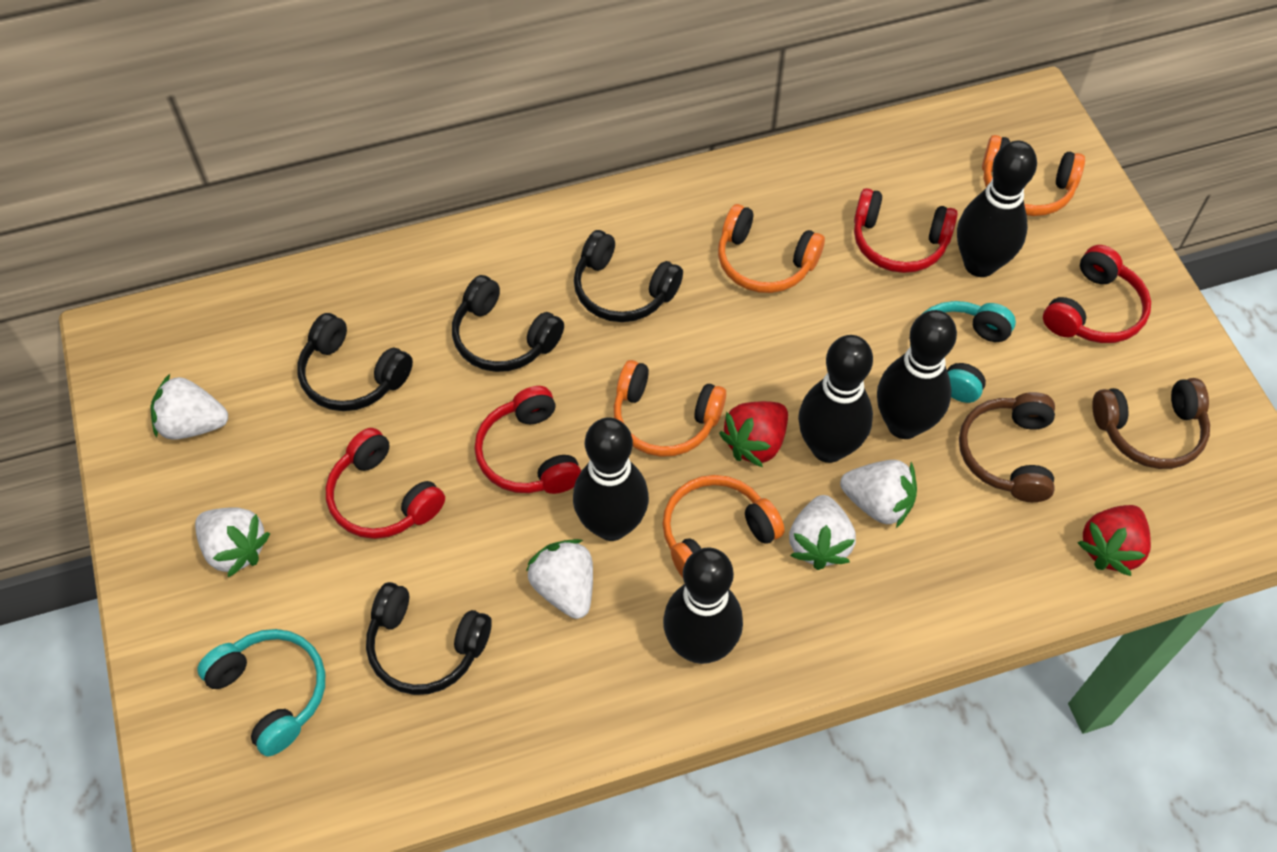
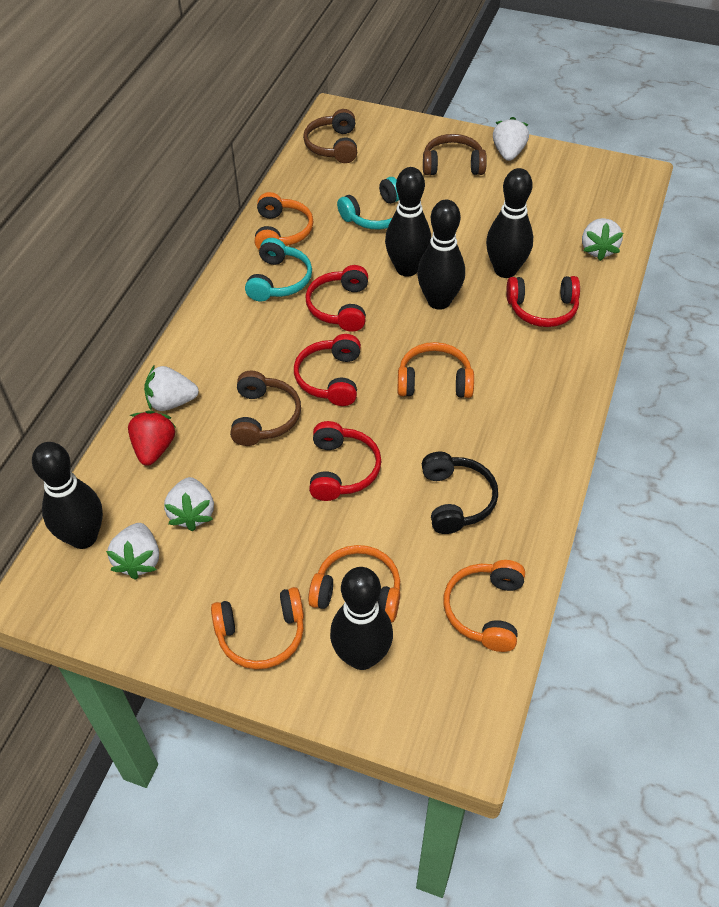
black headphones: [297,313,413,411] [366,582,492,695] [452,275,564,372] [574,230,683,322] = 4 -> [422,452,498,534] = 1
brown headphones: [959,392,1055,502] [1092,378,1210,469] = 2 -> [230,371,301,446] [303,109,357,163] [423,134,487,175] = 3
orange headphones: [614,360,726,457] [662,475,785,578] [718,204,825,293] [982,135,1085,216] = 4 -> [211,587,304,669] [254,192,313,250] [308,545,400,622] [397,342,474,398] [443,560,525,652] = 5
red strawberry: [719,401,788,467] [1077,505,1151,576] = 2 -> [128,411,175,466] = 1

